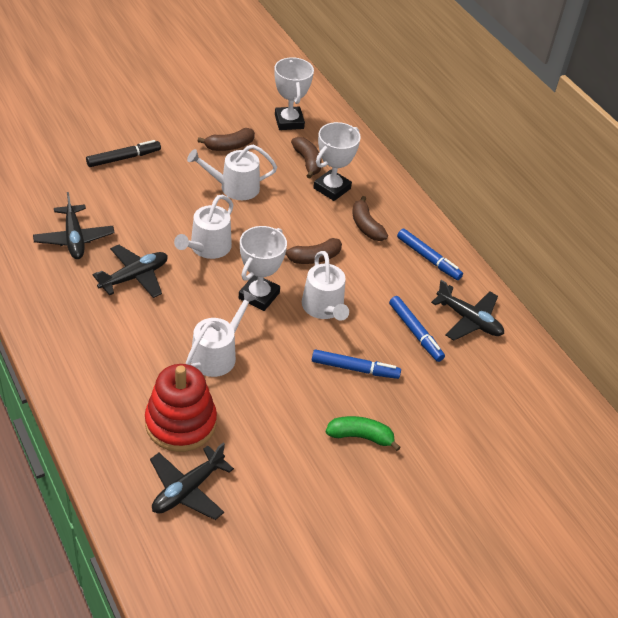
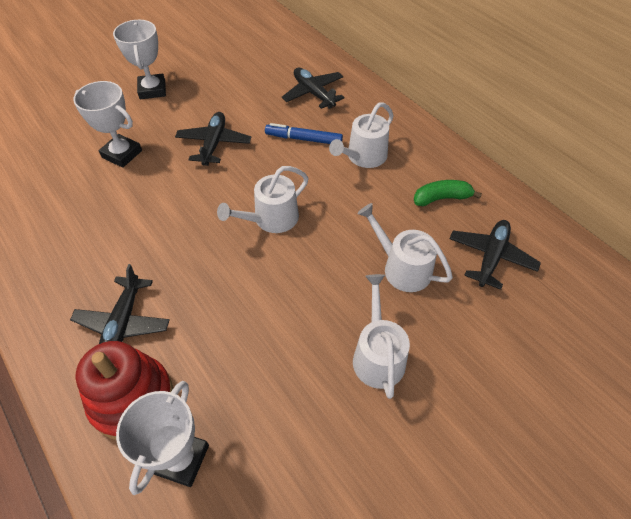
black marker: [86,140,161,167] = 1 -> none = 0
blue marker: [312,349,401,379] [389,296,445,362] [397,229,463,280] = 3 -> [265,123,343,144] = 1
brown banana: [198,128,255,151] [285,238,342,264] [291,137,322,178] [352,196,388,241] = 4 -> none = 0

